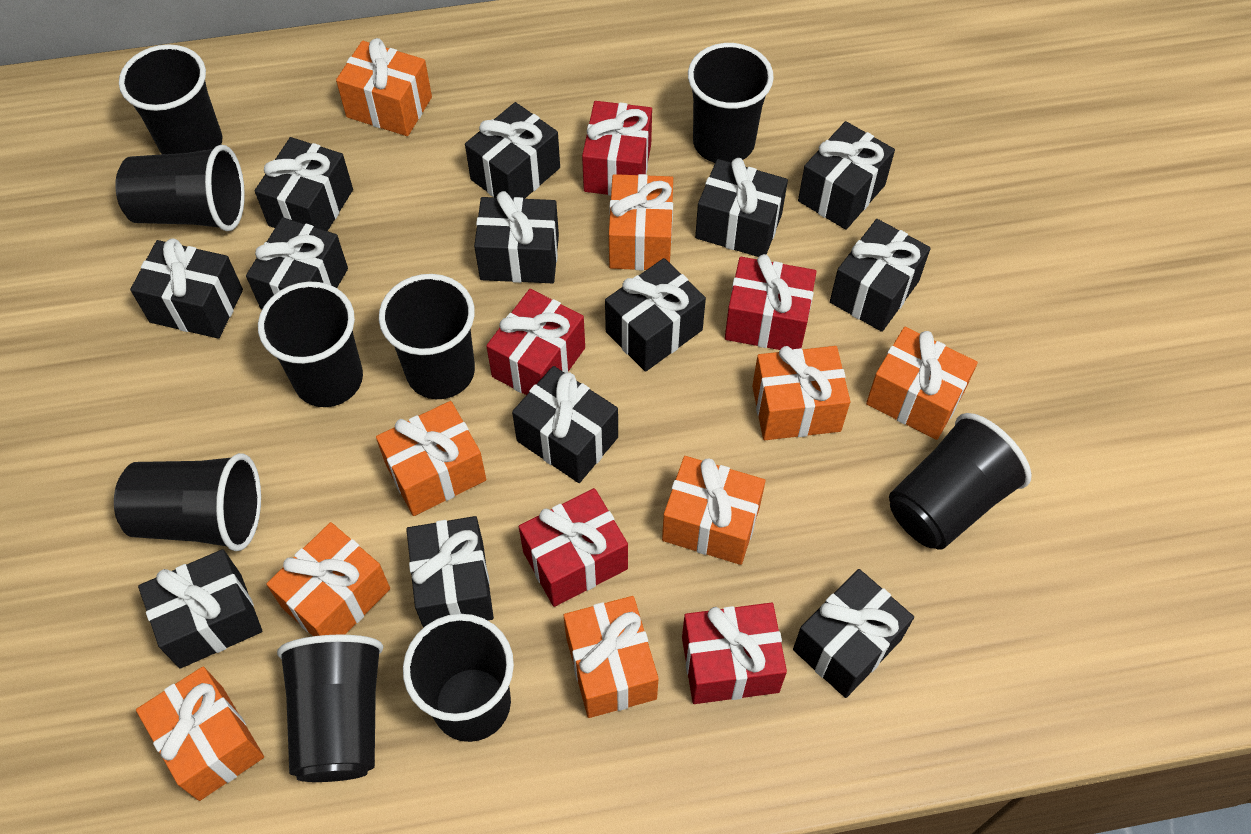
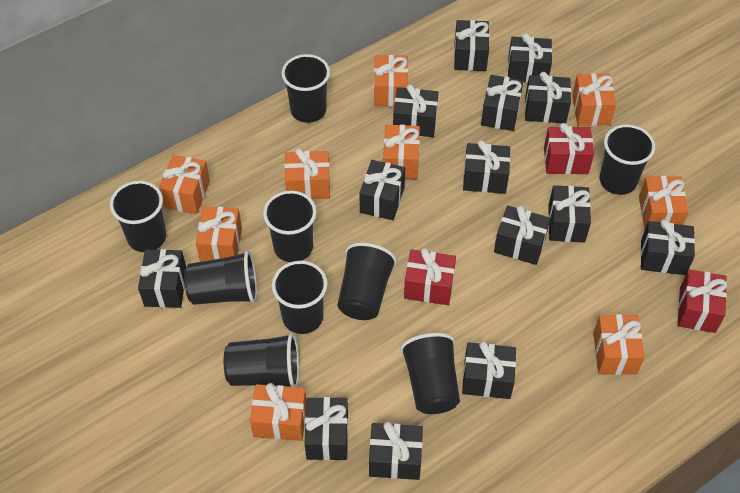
black gift: [130,238,243,339] [138,549,262,669] [246,217,348,309] [255,137,353,231] [406,516,494,628] [465,102,560,199] [474,191,559,283] [512,366,618,483] [605,258,706,372] [695,158,788,257] [793,569,914,698] [798,121,895,230] [830,219,931,332] = 13 -> [138,249,186,308] [305,397,348,460] [360,160,405,220] [369,422,423,480] [393,84,438,137] [454,20,489,71] [462,341,516,399] [463,140,510,194] [481,75,523,131] [494,206,550,265] [508,33,552,83] [525,72,571,123] [548,185,591,243] [640,219,695,275] = 14
red gift: [486,289,585,395] [519,488,628,607] [582,101,652,196] [682,603,787,704] [725,254,817,350] = 5 -> [404,248,456,305] [544,123,594,174] [678,269,727,333] = 3

